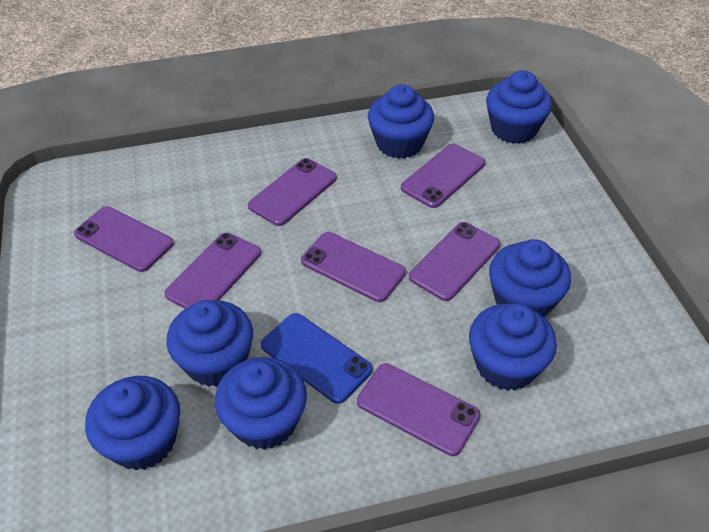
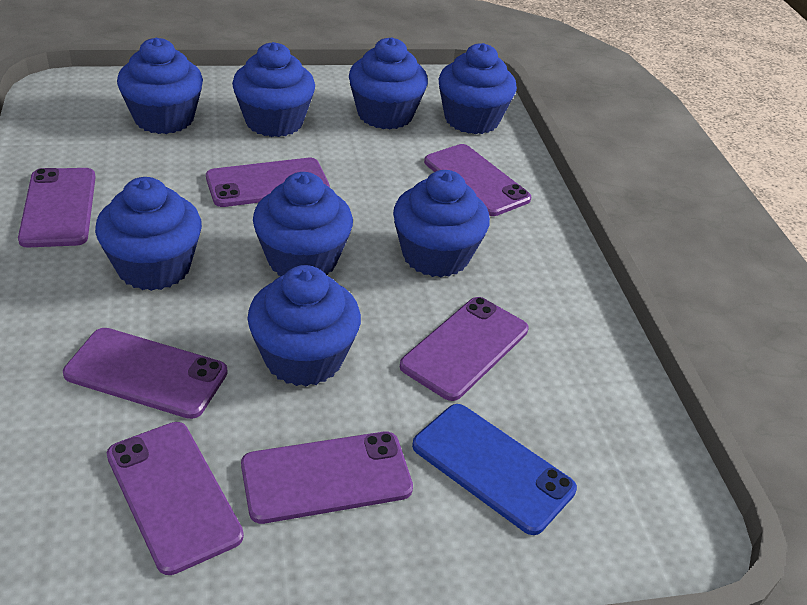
blue cupcake: [85,376,180,471] [166,300,253,387] [215,357,307,450] [368,84,434,159] [469,303,557,391] [486,70,552,144] [489,239,571,317] = 7 -> [95,177,202,291] [117,38,203,134] [232,42,315,137] [247,265,361,387] [253,172,353,276] [349,37,428,129] [393,170,490,277] [438,43,517,134] = 8

